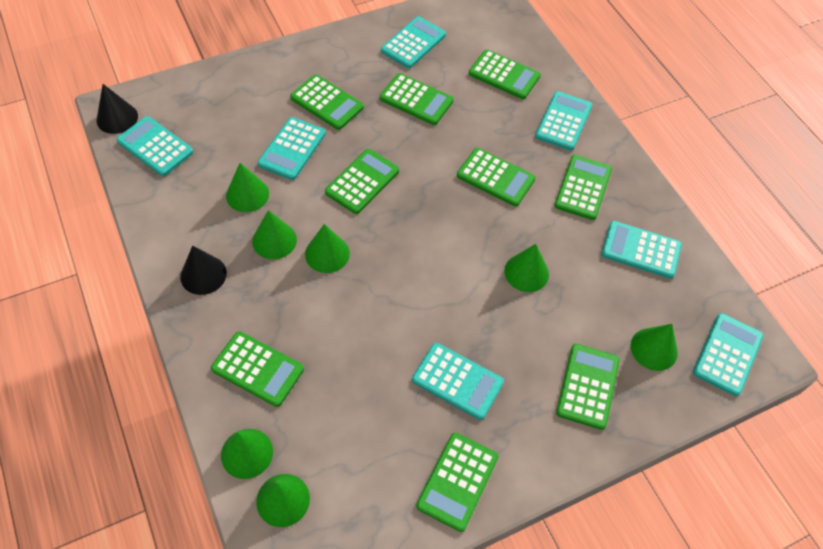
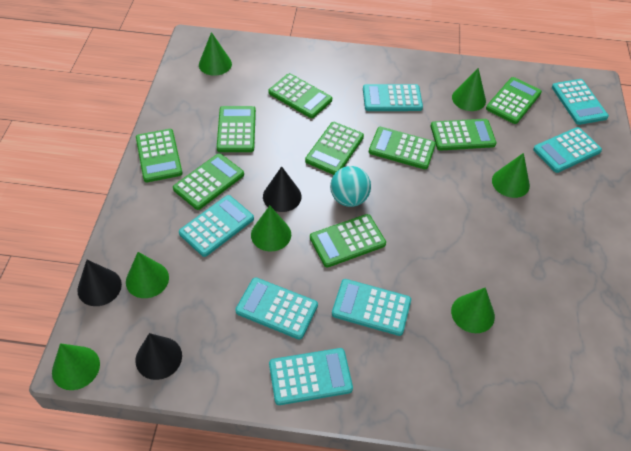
black cone: [97,84,138,134] [180,246,227,295] = 2 -> [77,260,122,306] [135,333,182,380] [263,166,301,212] = 3
turquoise ball: none = 0 -> [330,166,371,207] = 1

